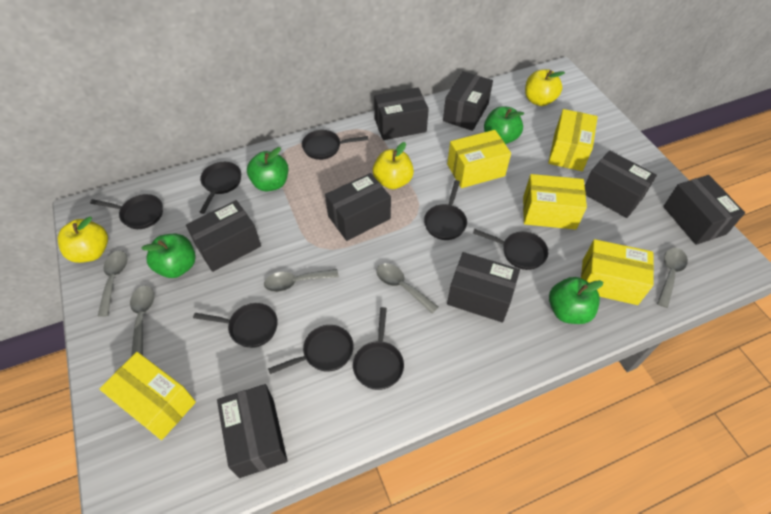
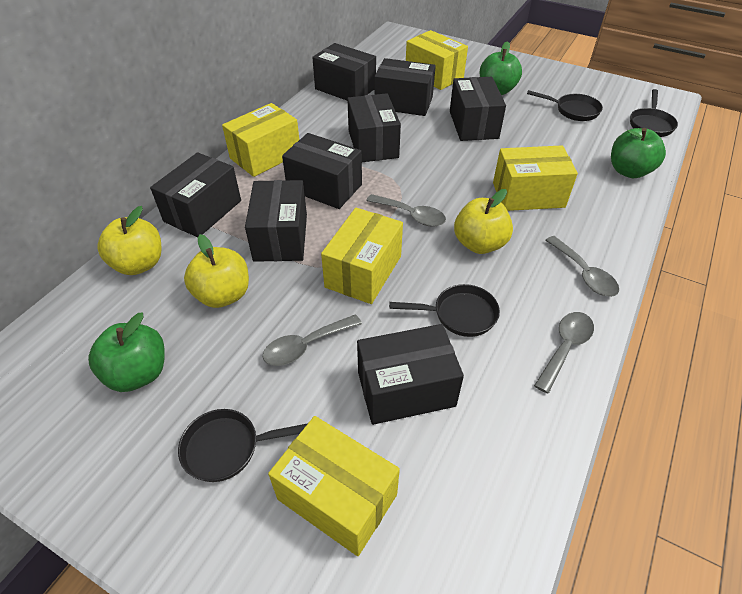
black pan: [90,194,163,229] [193,303,278,348] [199,162,241,214] [268,325,354,374] [302,130,368,160] [353,307,404,390] [424,180,467,240] [473,229,548,270] = 8 -> [178,409,308,482] [389,284,500,337] [527,90,603,121] [630,89,678,137] = 4
green apple: [141,234,196,278] [247,147,288,191] [484,106,524,144] [549,277,603,324] = 4 -> [88,313,165,392] [480,41,522,95] [611,128,666,178] = 3
grey spoon: [98,251,128,317] [130,286,154,357] [264,269,339,292] [376,263,438,314] [657,248,688,308] = 5 -> [262,314,362,366] [366,194,446,227] [534,312,594,394] [545,236,619,297] = 4

